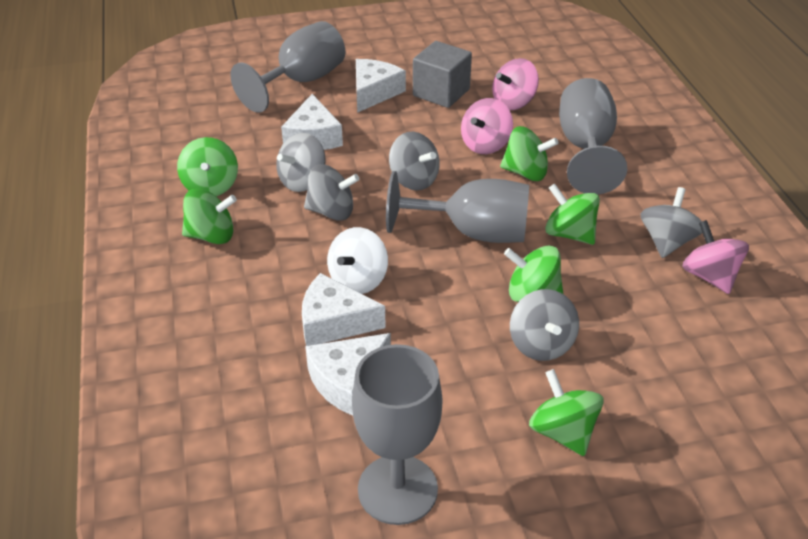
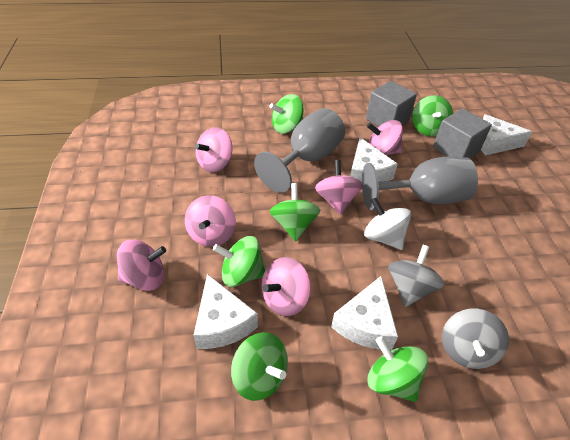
grey cube: [413,41,472,108] = 1 -> [366,81,417,127] [433,108,492,158] = 2
grey goblet: [230,21,345,113] [352,344,442,525] [386,171,529,243] [559,78,627,195] = 4 -> [254,108,345,193] [362,157,478,210] = 2
grey spinning top: [276,133,326,192] [304,164,359,221] [389,132,440,191] [510,289,579,361] [641,187,702,258] = 5 -> [388,245,444,307] [442,309,509,369] = 2
pink spinning top: [461,98,513,154] [492,58,539,110] [682,220,749,294] = 3 -> [117,240,166,291] [185,195,236,247] [195,127,232,172] [262,257,311,316] [315,160,363,215] [367,120,403,155] = 6

